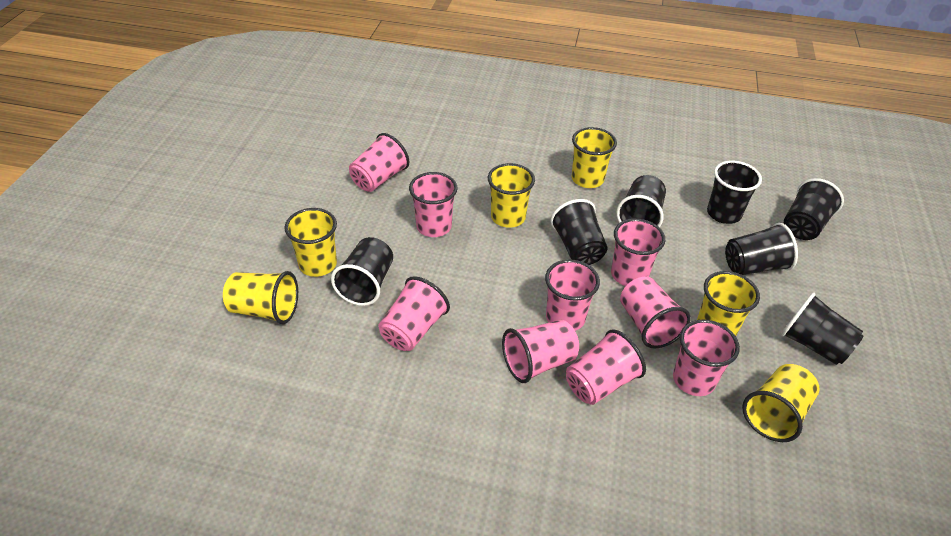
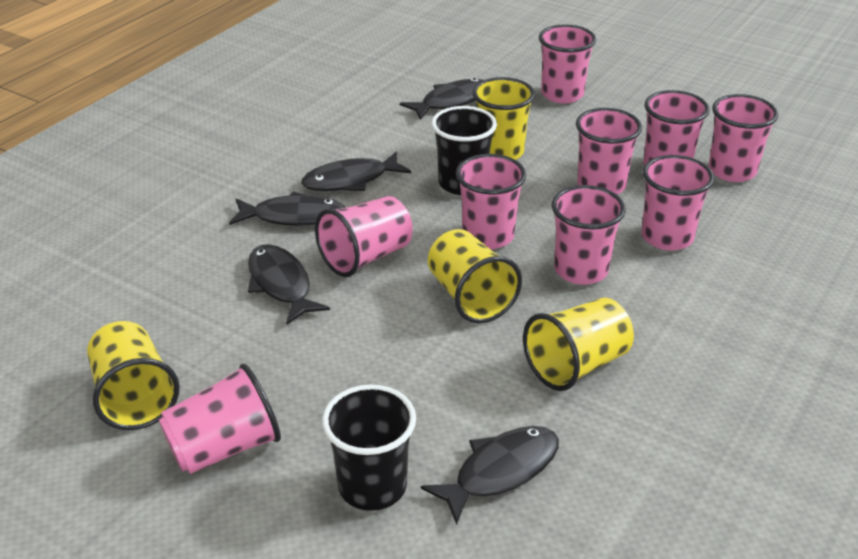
black cup: [331,237,393,306] [550,199,607,265] [616,175,666,228] [707,161,762,224] [725,223,798,275] [781,292,864,365] [784,178,844,240] = 7 -> [322,385,416,511] [431,106,497,195] = 2
black fish: none = 0 -> [229,191,345,226] [248,244,330,325] [302,152,411,191] [400,78,483,120] [421,426,559,525] = 5
yellow cup: [223,271,298,324] [285,208,337,277] [488,163,535,228] [572,127,617,188] [697,271,760,336] [742,364,819,442] = 6 -> [87,321,180,430] [428,229,522,323] [472,77,535,160] [523,298,634,391] = 4

